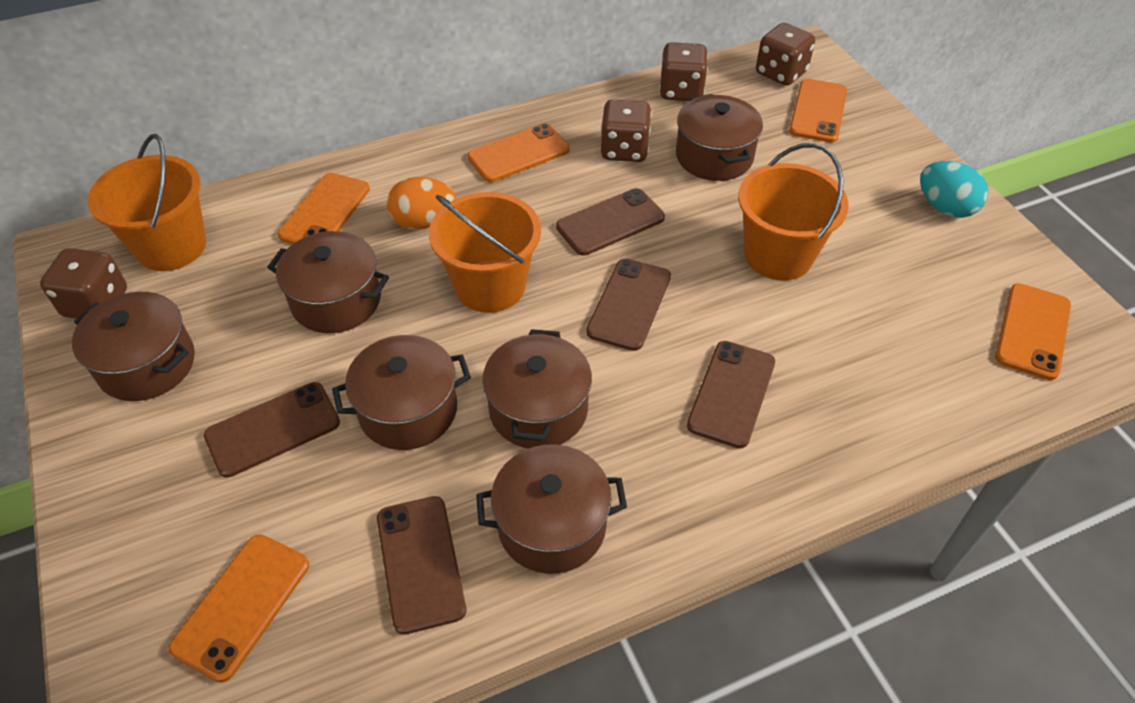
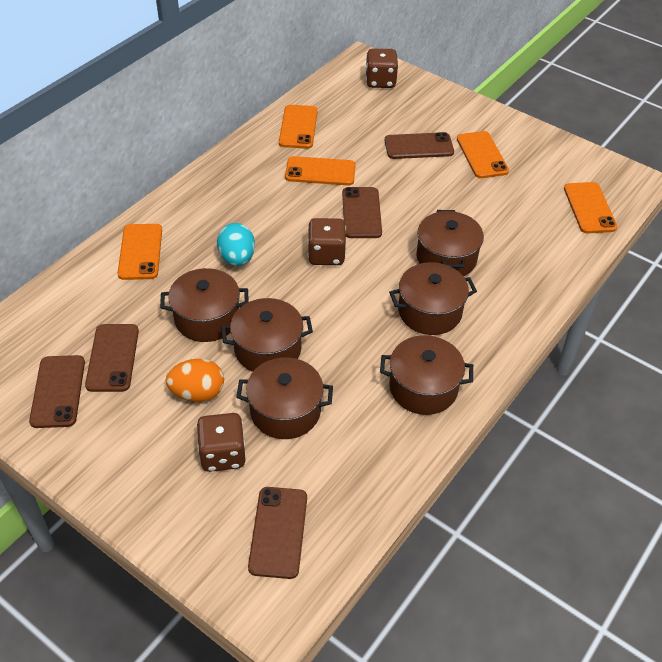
brown dice: [40,248,127,319] [601,99,652,162] [659,42,708,101] [756,23,815,86] = 4 -> [197,413,246,472] [308,218,346,265] [365,49,398,88] = 3
orange bucket: [88,134,206,271] [429,192,541,313] [738,143,849,280] = 3 -> none = 0

